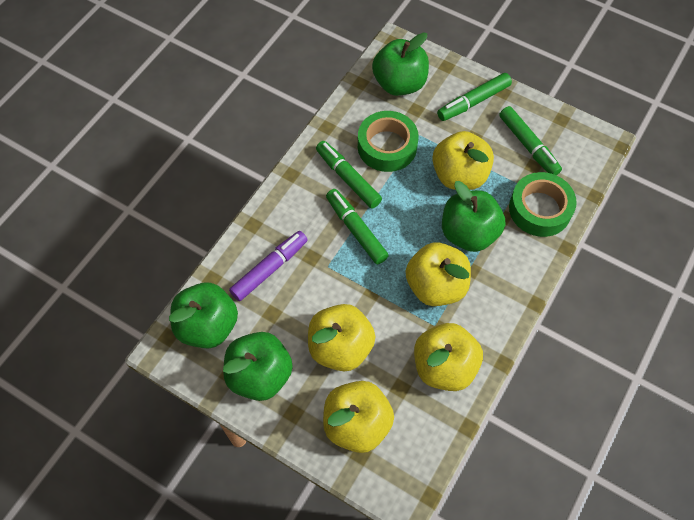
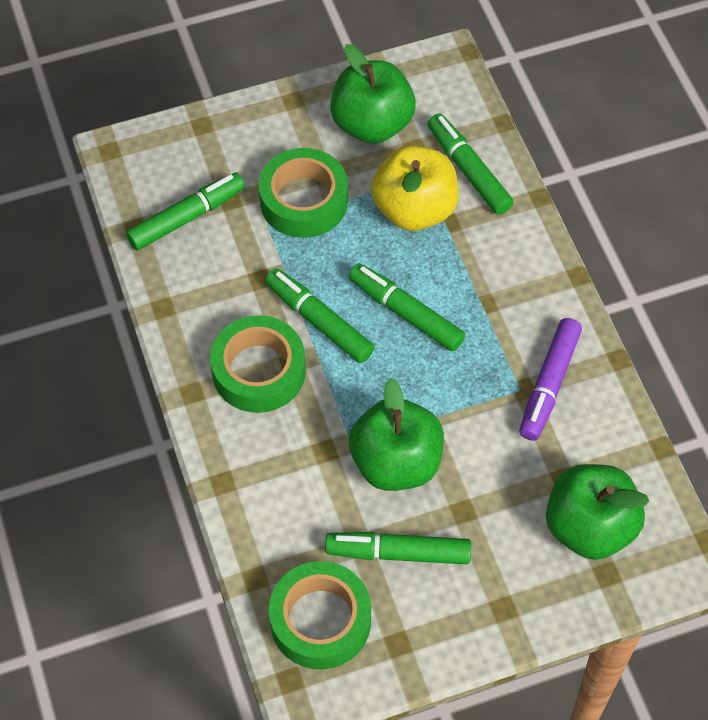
green apple: [169,283,238,348] [223,332,293,401] [372,32,429,96] [442,181,505,252] = 4 -> [330,44,416,144] [349,378,444,491] [546,464,649,560] = 3
green marker: [316,141,382,208] [326,189,389,264] [437,73,512,121] [499,106,562,175] = 4 -> [126,173,245,251] [265,268,375,363] [325,532,471,565] [349,263,465,351] [427,114,514,215] = 5
green tape: [358,111,419,172] [509,172,577,237] = 2 -> [210,315,306,413] [259,148,348,238] [269,561,371,669] = 3
yellow apple: [308,304,375,371] [323,381,394,453] [406,242,471,306] [414,323,483,391] [432,131,494,190] = 5 -> [371,145,459,231] = 1

